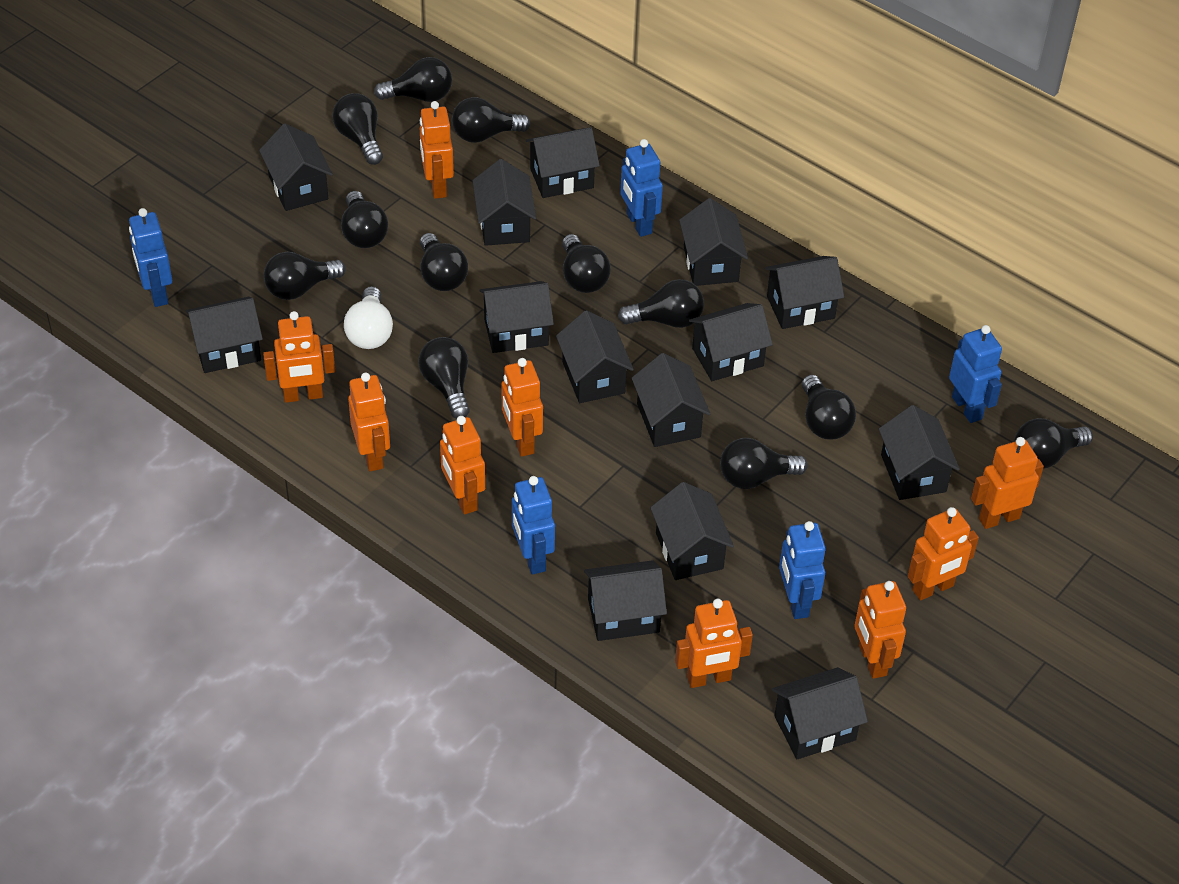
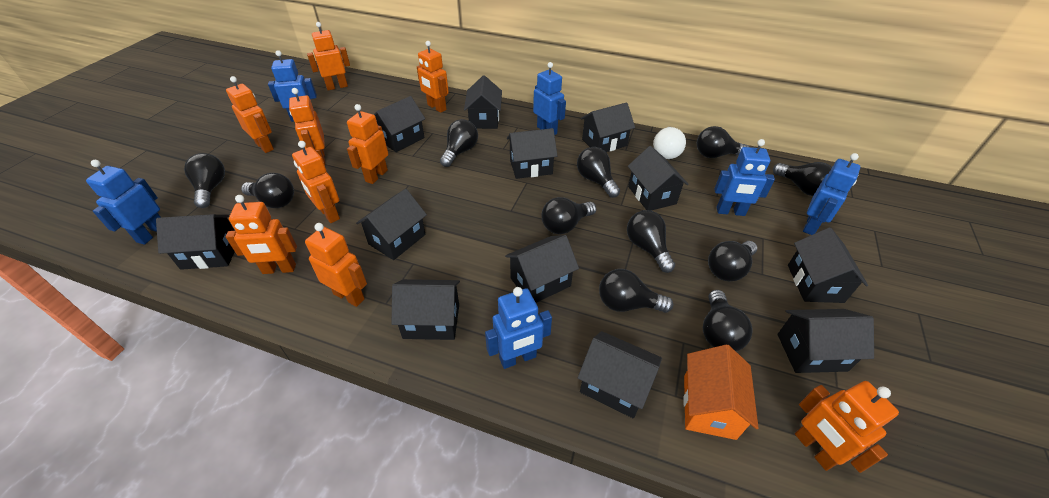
black house: [186,297,263,373] [259,124,333,211] [472,159,536,246] [479,281,554,353] [526,127,600,198] [556,310,634,403] [584,560,667,641] [632,353,710,447] [650,482,734,580] [679,198,748,286] [689,303,773,381] [765,256,844,329] [772,667,868,759] [879,405,960,500] = 14 -> [156,214,235,270] [356,189,427,260] [374,96,425,152] [392,279,460,340] [464,75,502,129] [505,235,579,303] [507,128,557,179] [578,331,662,419] [581,102,635,152] [628,146,689,211] [777,309,874,373] [788,228,868,303] = 12
black light bulb: [264,252,346,300] [332,93,383,165] [341,191,388,248] [374,57,452,102] [419,337,470,419] [420,233,468,291] [452,97,530,143] [562,234,611,293] [618,279,704,328] [720,438,808,489] [802,375,856,440] [1014,418,1093,469] = 12 -> [184,153,225,208] [241,173,294,208] [440,119,478,167] [542,197,596,234] [577,147,620,198] [599,269,673,313] [627,210,675,273] [697,126,749,158] [703,290,753,351] [708,241,757,281] [773,162,832,196] = 11
blue robot: [129,208,172,307] [512,476,555,575] [620,139,663,237] [779,521,826,619] [949,325,1002,423] = 5 -> [86,160,161,245] [268,50,317,122] [485,287,552,369] [533,62,566,135] [714,139,775,216] [803,153,860,235] = 6
orange house: none = 0 -> [683,344,759,440] = 1

